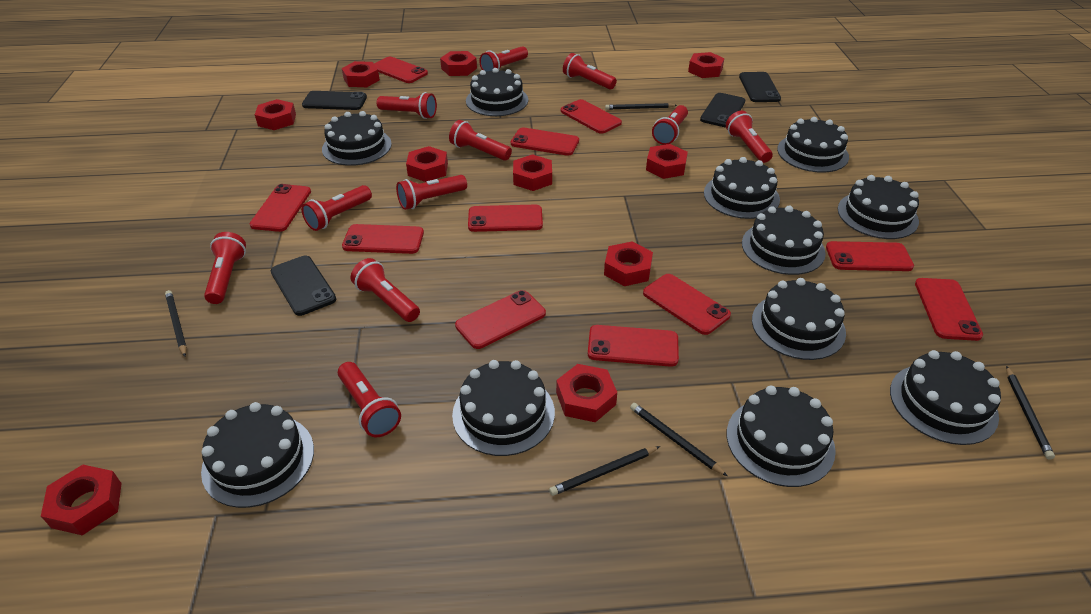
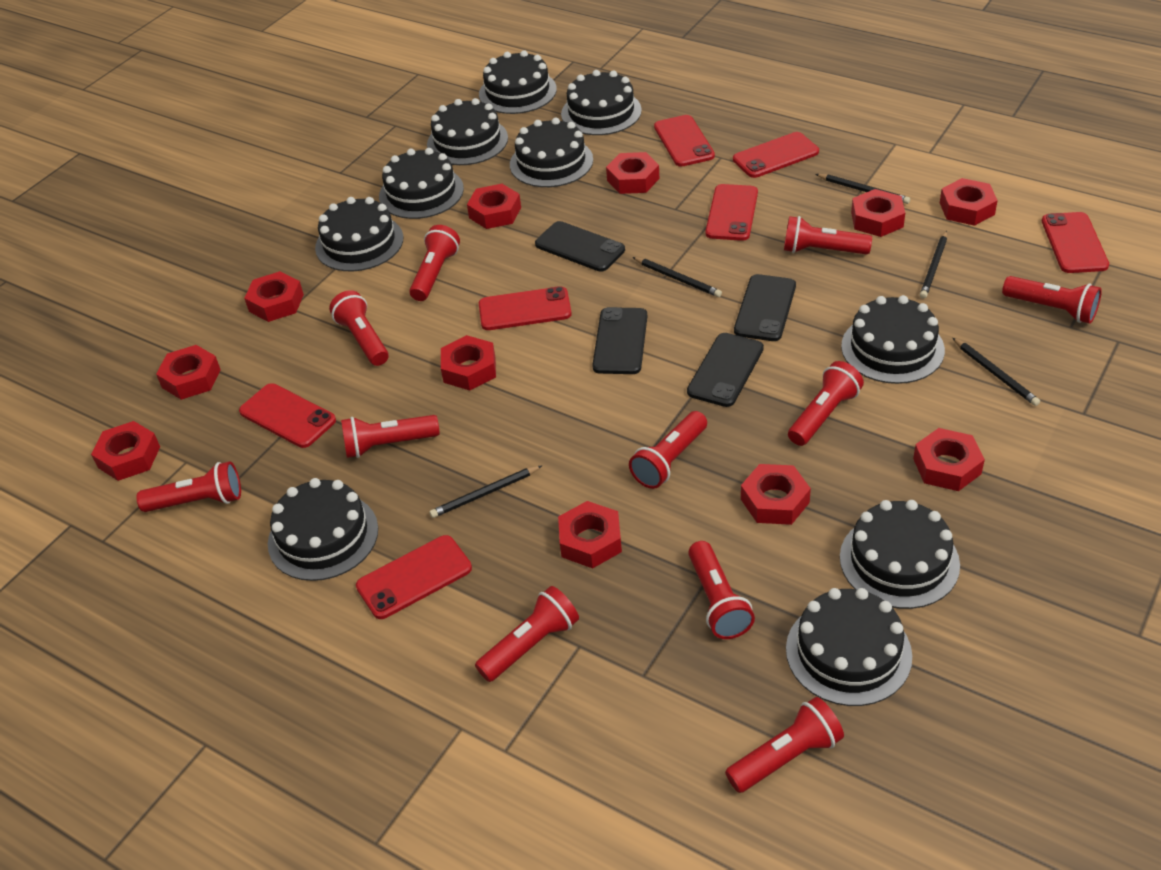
black cake: [201,402,314,508] [322,111,392,166] [452,360,555,456] [466,68,528,116] [704,157,780,219] [727,385,836,487] [742,206,826,275] [752,278,846,360] [777,117,849,173] [838,175,919,239] [890,350,1001,445] = 11 -> [268,478,378,581] [315,197,403,271] [379,148,464,219] [427,98,508,165] [479,50,557,114] [510,118,593,187] [561,70,642,135] [786,588,912,706] [840,500,960,609] [841,295,945,384] = 10
red nut: [41,465,122,535] [255,99,296,130] [342,61,380,87] [406,146,448,182] [440,51,477,76] [513,154,552,191] [556,364,617,422] [604,241,653,286] [646,144,688,179] [688,52,724,78] = 10 -> [91,421,160,481] [156,345,221,400] [244,271,304,322] [441,335,496,390] [467,184,521,229] [558,501,622,568] [606,152,659,194] [741,464,811,525] [851,189,905,237] [913,428,985,491] [940,178,998,226] = 11
red phone: [250,184,311,232] [342,224,424,254] [374,57,428,83] [455,290,546,349] [468,205,543,232] [511,127,579,156] [561,99,622,134] [588,325,679,367] [643,274,731,335] [826,241,914,271] [915,278,983,341] = 11 -> [239,383,336,448] [356,535,472,619] [479,286,572,330] [654,115,715,167] [706,184,758,241] [733,132,819,178] [1042,212,1109,273] = 7

